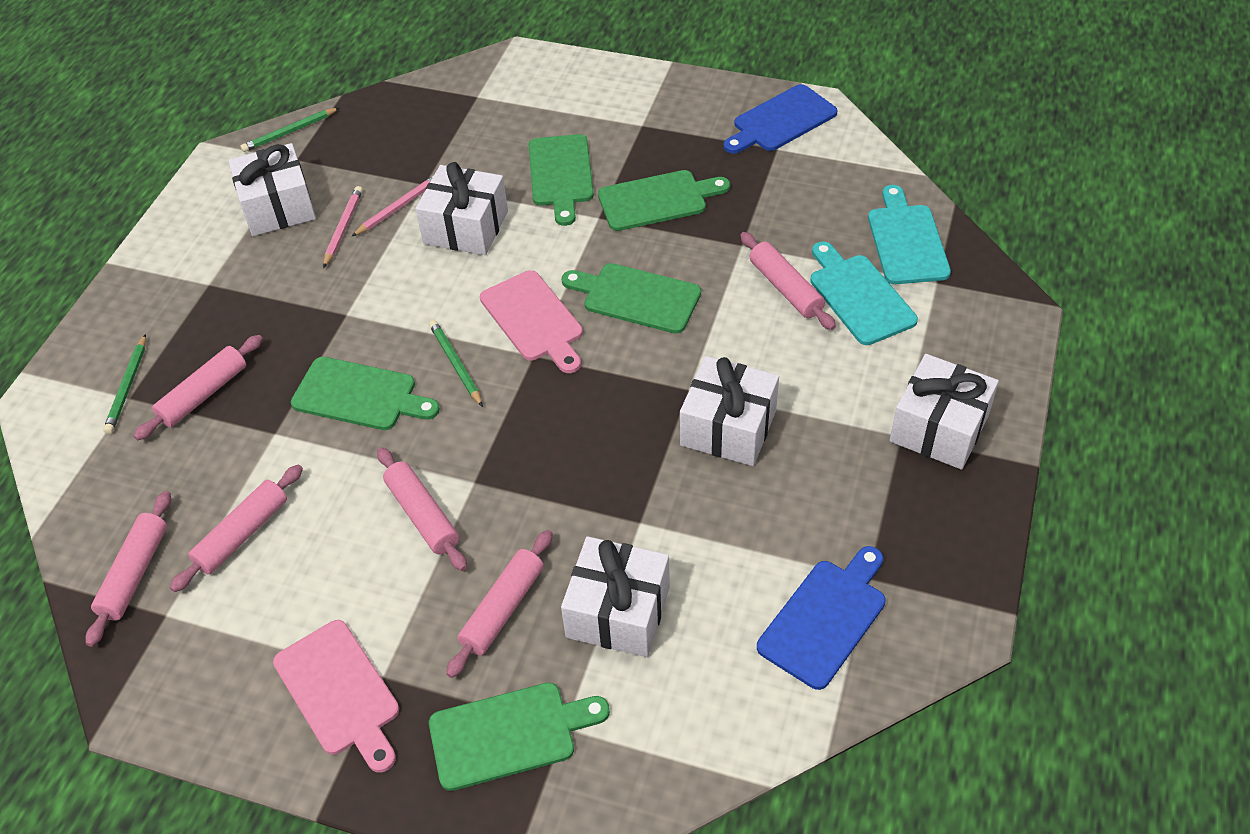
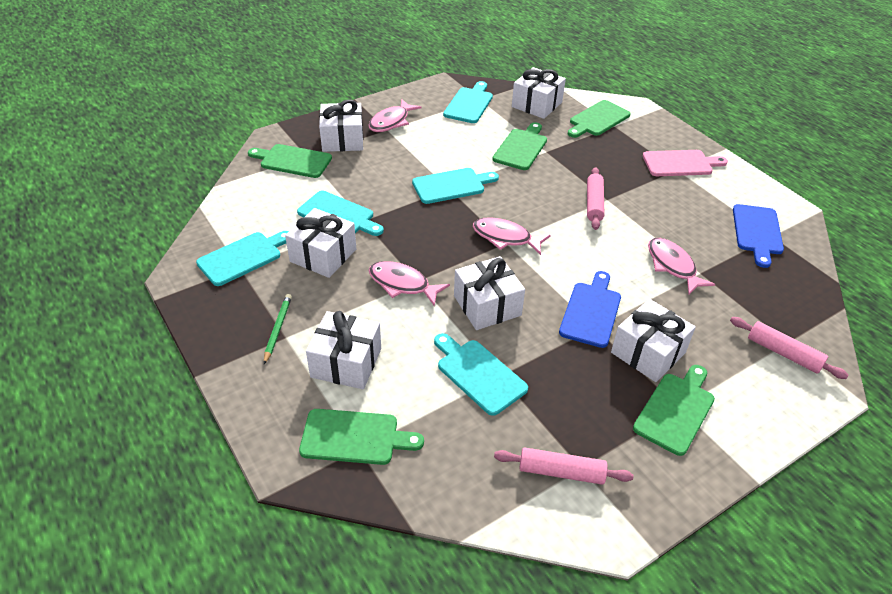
green pencil: [103,334,146,434] [240,108,339,152] [429,320,483,407] = 3 -> [264,294,292,364] = 1
pink cutting board: [273,620,399,773] [480,270,583,373] = 2 -> [643,150,728,176] = 1
pink fish: none = 0 -> [368,99,422,132] [369,261,450,306] [473,217,550,255] [648,238,715,294] = 4
pink pencil: [323,186,363,268] [352,175,434,236] = 2 -> none = 0
pink rolling pin: [85,491,171,647] [133,335,263,440] [170,465,303,592] [377,447,467,571] [446,530,553,678] [740,232,836,330] = 6 -> [494,447,634,485] [587,167,604,230] [730,317,849,379] = 3
turquoise cutting board: [810,241,918,345] [868,185,951,284] = 2 -> [196,231,289,286] [297,191,384,236] [412,168,499,204] [434,333,528,416] [443,81,493,123] = 5
white gift: [228,143,316,236] [416,162,508,255] [561,536,670,657] [680,356,779,466] [890,354,999,470] = 5 -> [285,208,356,278] [306,311,381,389] [319,100,363,152] [454,256,525,330] [512,67,566,119] [611,299,696,382] = 6

